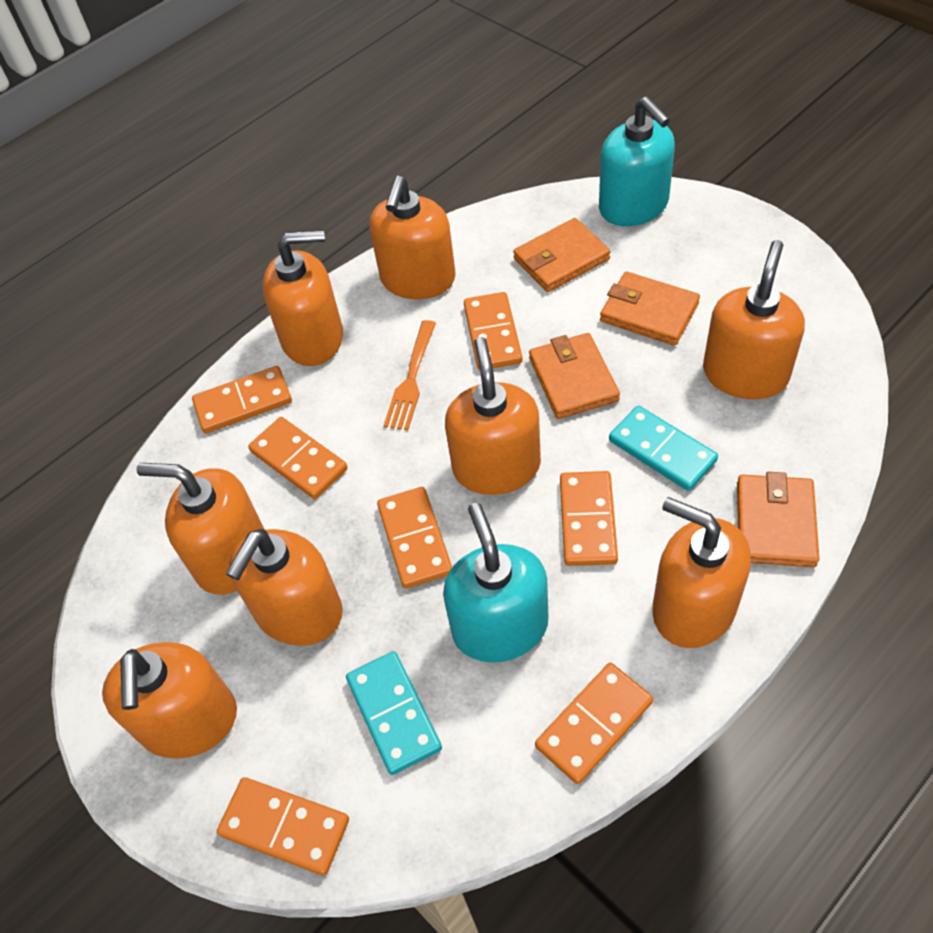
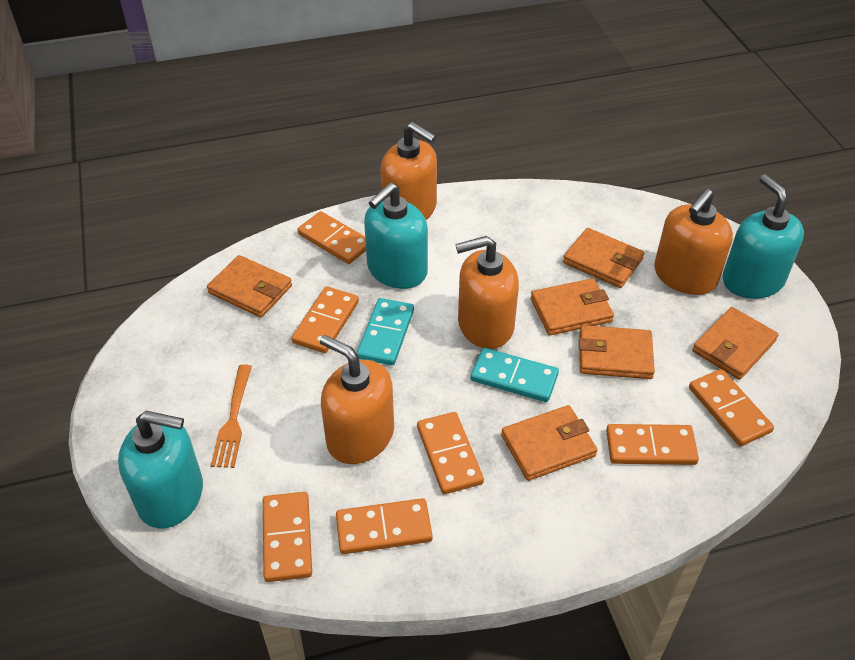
orange soap dispenser: [102,642,237,759] [136,463,265,595] [226,529,343,646] [262,230,343,366] [369,176,456,299] [445,337,541,495] [652,497,751,648] [703,240,805,399] = 8 -> [319,335,394,464] [381,122,437,220] [455,236,519,349] [654,189,733,295] = 4
orange wallet: [513,218,610,292] [529,333,620,419] [600,271,700,346] [737,472,819,567] = 4 -> [207,255,292,317] [501,405,597,481] [531,278,614,335] [563,228,644,288] [579,325,655,379] [692,307,779,380] = 6
turquoise soap dispenser: [443,503,548,663] [599,96,675,226] = 2 -> [118,411,203,528] [364,183,428,289] [723,174,804,299] = 3

